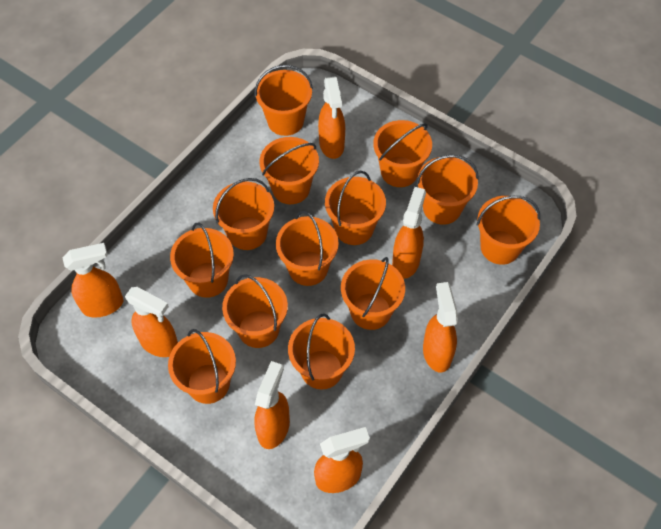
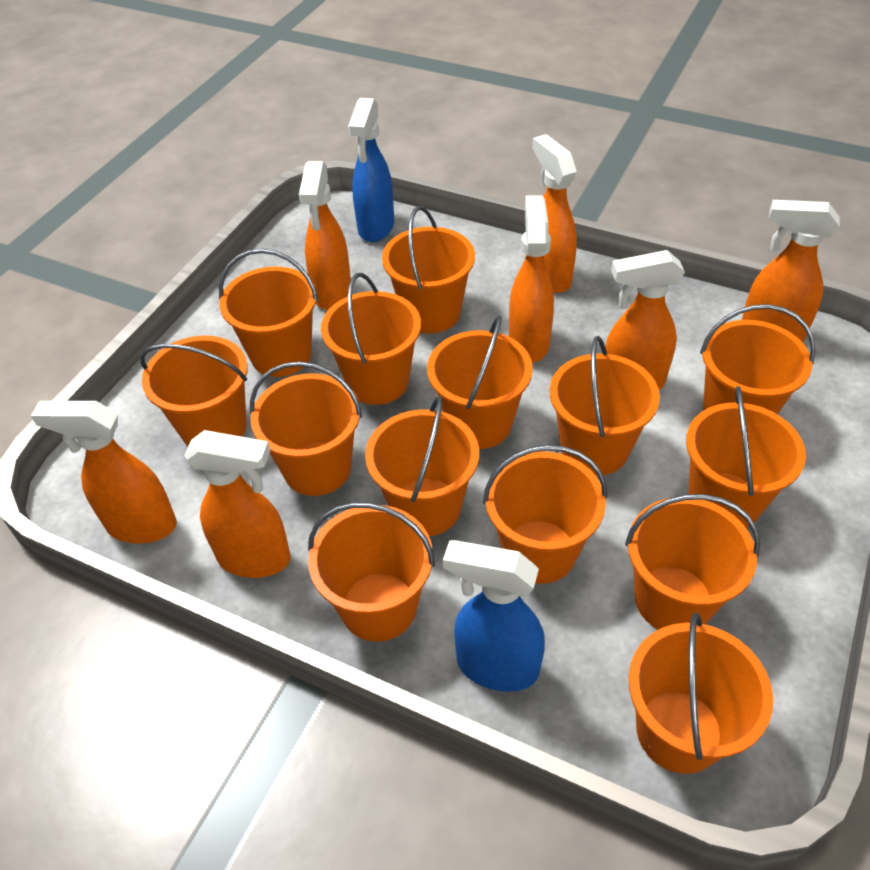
blue spray bottle: none = 0 -> [348,98,394,242] [443,540,545,692] = 2
orange bucket: [168,329,236,404] [170,223,234,298] [213,178,274,250] [222,274,288,348] [255,65,313,136] [260,137,319,204] [276,211,339,286] [288,314,355,389] [325,171,386,245] [341,257,405,330] [373,120,432,187] [416,155,479,224] [477,196,540,265] = 13 -> [140,336,248,446] [219,249,318,377] [250,361,362,496] [308,502,435,642] [321,273,421,405] [365,395,479,536] [382,206,475,333] [427,315,533,449] [483,445,607,584] [550,336,660,475] [625,494,760,630] [628,612,773,774] [686,386,806,528] [700,304,815,414] = 14

